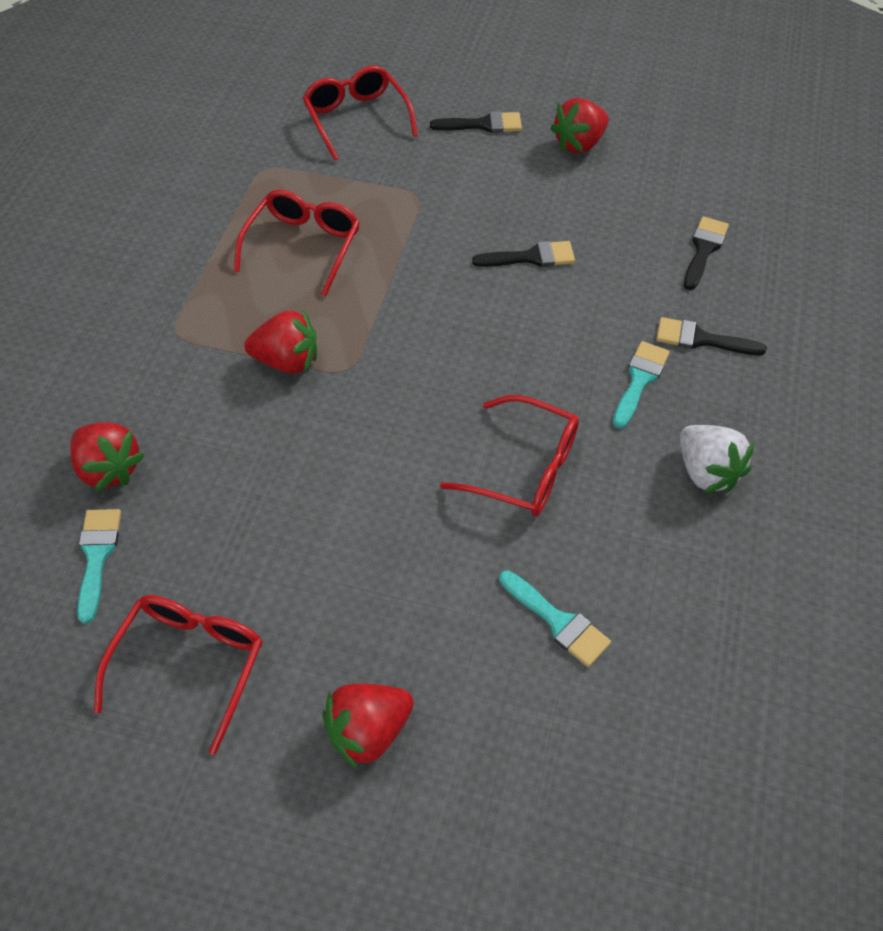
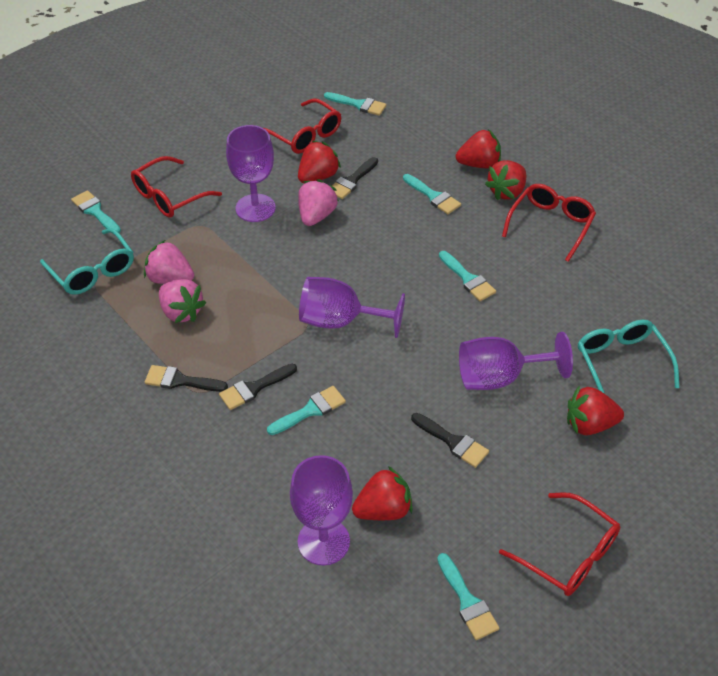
pink strawberry: none = 0 -> [144,240,194,284] [159,279,206,323] [298,179,339,226] = 3
purple goblet: none = 0 -> [226,125,276,222] [290,455,353,565] [299,277,405,338] [459,332,573,390] = 4
red strawberry: [70,422,145,492] [244,309,317,373] [322,683,414,769] [550,98,609,153] = 4 -> [298,141,341,183] [352,466,413,520] [456,129,501,168] [485,160,527,200] [567,385,624,435] = 5
turquoise brush: [77,509,121,624] [499,570,611,667] [613,341,670,429] = 3 -> [71,190,121,234] [267,386,346,435] [324,92,387,116] [403,174,461,214] [437,553,499,640] [439,251,496,301] = 6
turquoise glasses: none = 0 -> [40,228,134,295] [578,320,679,394] = 2
white strawberry: [680,425,754,493] = 1 -> none = 0

